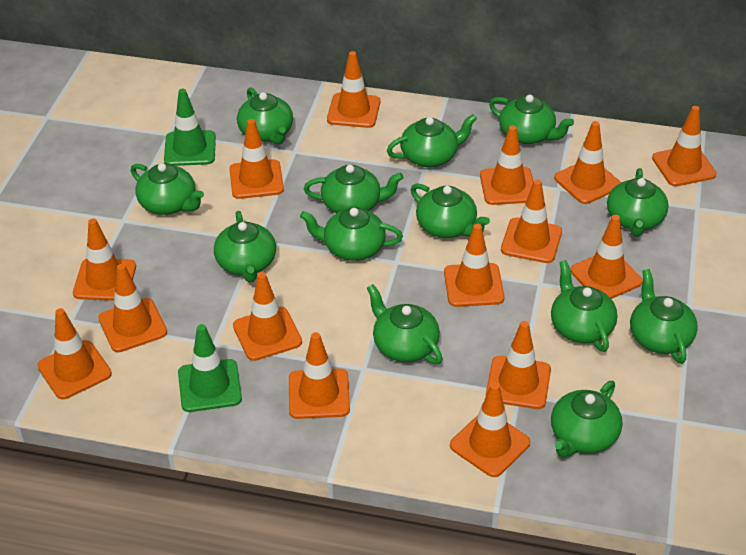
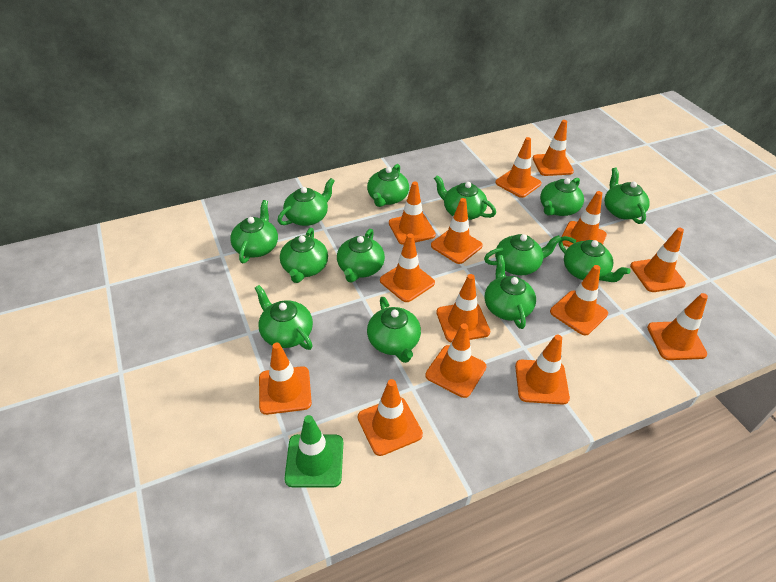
green traffic cone: [164,89,216,166] [178,324,242,412] = 2 -> [284,415,343,488] = 1
orange traffic cone: [37,308,112,399] [73,219,136,301] [98,264,167,352] [229,119,284,199] [233,272,302,361] [289,332,350,419] [327,51,380,128] [444,224,504,307] [450,382,530,477] [480,125,534,205] [486,321,551,409] [501,179,562,263] [554,121,621,204] [571,215,643,299] [652,106,716,186] = 15 -> [259,343,312,415] [358,379,423,456] [380,233,435,302] [389,181,436,245] [425,323,487,398] [431,198,483,264] [436,274,490,342] [495,137,541,198] [515,335,570,405] [533,120,574,176] [550,265,608,335] [562,191,607,247] [630,227,686,292] [647,293,708,360] = 14

